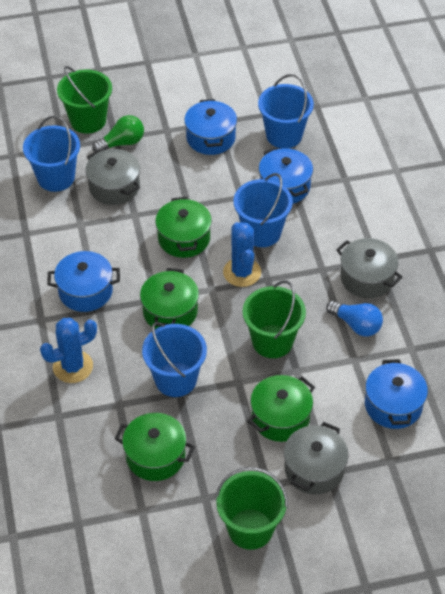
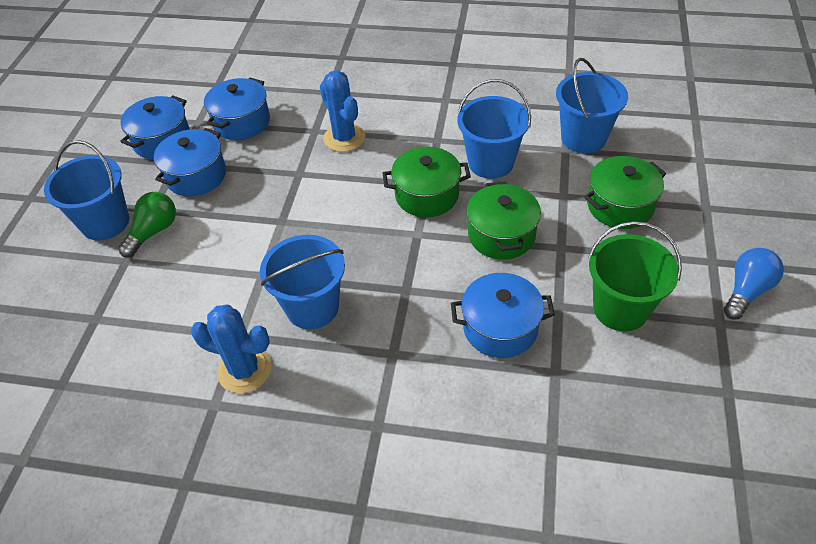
green bucket: [57,66,112,134] [215,467,288,550] [243,280,306,358] = 3 -> [589,221,682,331] = 1
green pot: [115,413,195,481] [140,268,199,329] [155,197,212,258] [248,375,315,442] = 4 -> [383,147,471,217] [466,181,541,260] [584,156,666,229] = 3
grey pot: [85,149,140,205] [284,422,348,494] [336,238,403,298] = 3 -> none = 0

